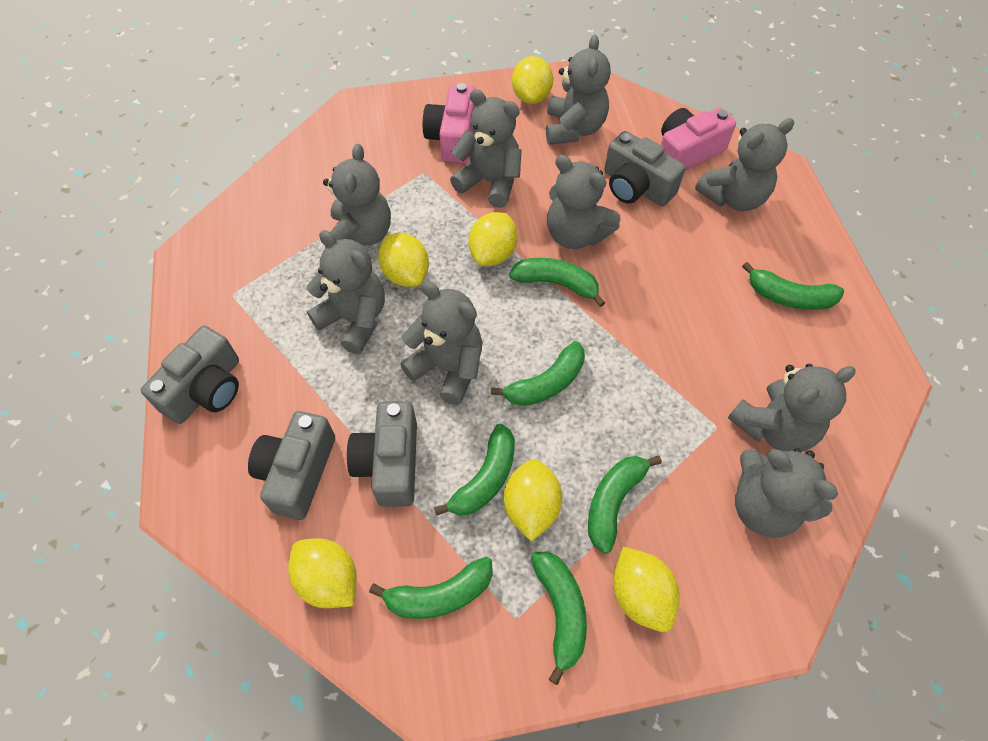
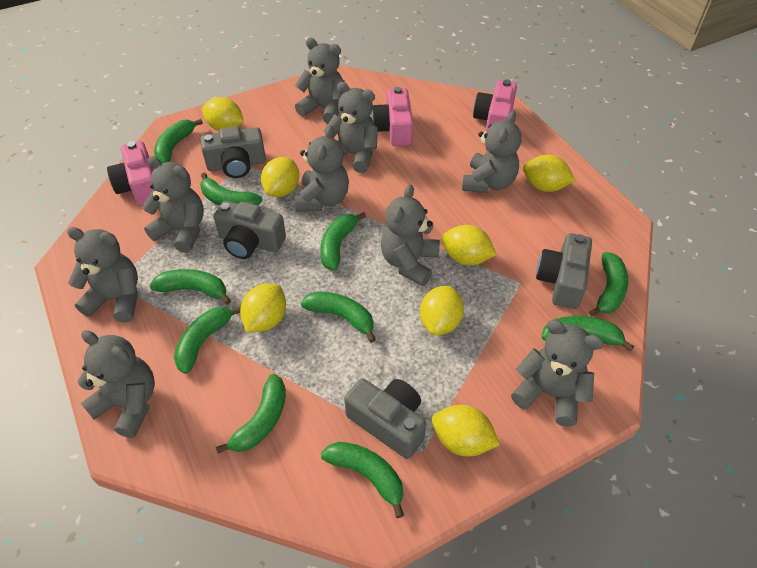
green banana: [369,557,493,619] [434,424,515,516] [491,341,585,406] [509,258,605,307] [531,551,587,685] [588,456,662,554] [742,262,844,310] = 7 -> [150,269,231,305] [154,119,203,163] [174,306,241,374] [200,173,263,206] [216,374,286,453] [301,292,376,343] [320,212,366,270] [321,442,404,518] [542,316,634,351] [589,252,628,316] = 10
pink camera: [423,83,476,163] [661,107,736,171] = 2 -> [107,141,153,205] [371,87,413,146] [473,79,517,131] = 3
yellow lemon: [288,538,357,608] [378,233,429,287] [468,212,518,266] [504,459,562,542] [512,56,553,104] [613,547,680,632] = 6 -> [202,97,244,131] [240,284,286,332] [261,157,299,197] [420,286,464,336] [432,405,500,457] [441,225,497,266] [523,155,576,192] = 7

